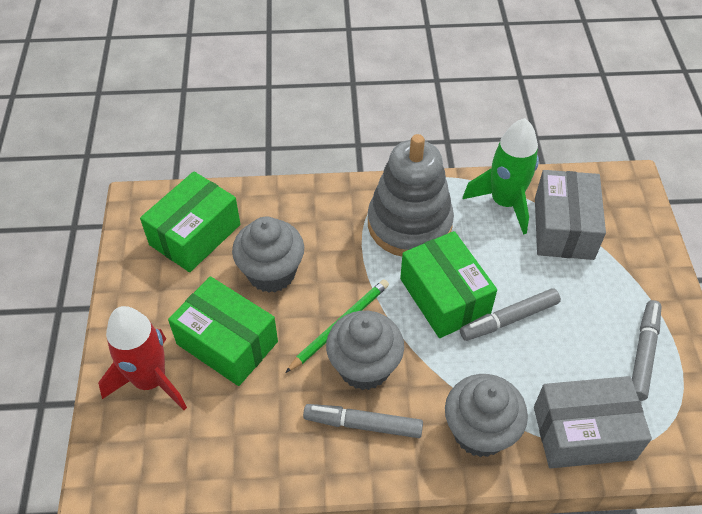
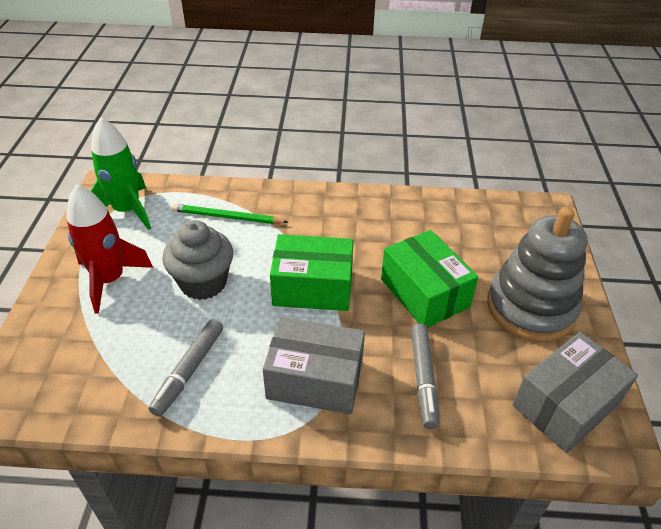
green box: [140,171,240,272] [168,276,278,386] [400,231,497,338] = 3 -> [270,234,354,311] [381,230,478,328] = 2
grey cupcake: [232,217,304,293] [326,311,404,390] [445,374,528,457] = 3 -> [162,220,233,300] = 1
grey marker: [303,404,423,438] [460,288,561,341] [632,300,661,401] = 3 -> [148,319,223,417] [411,324,439,429] = 2

